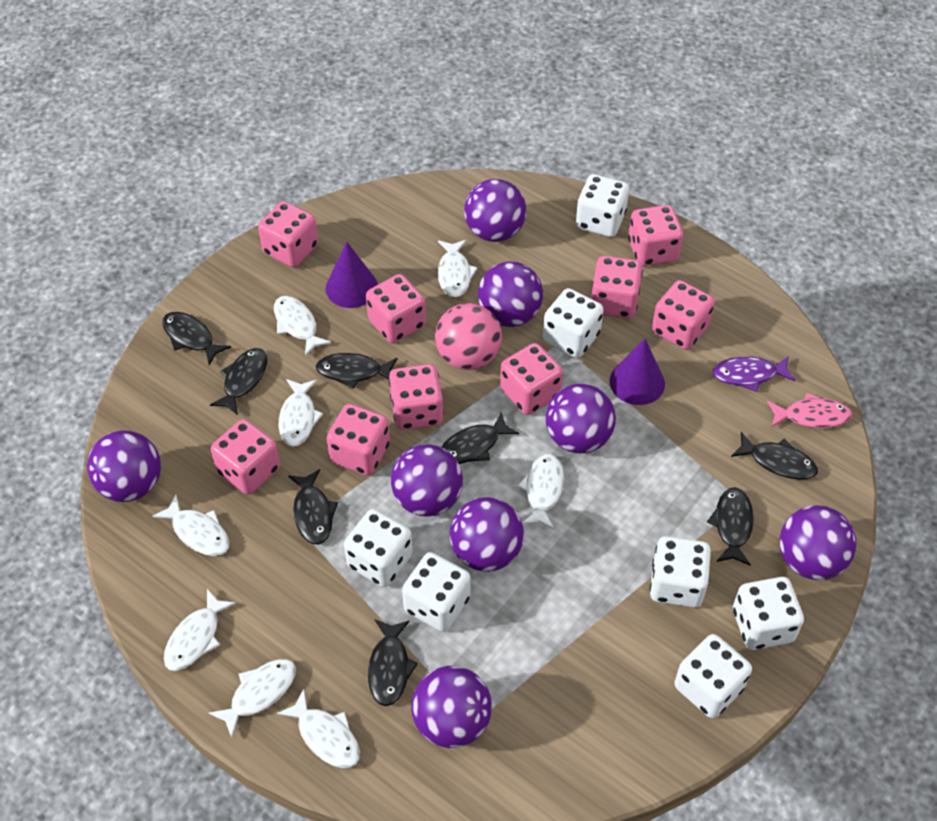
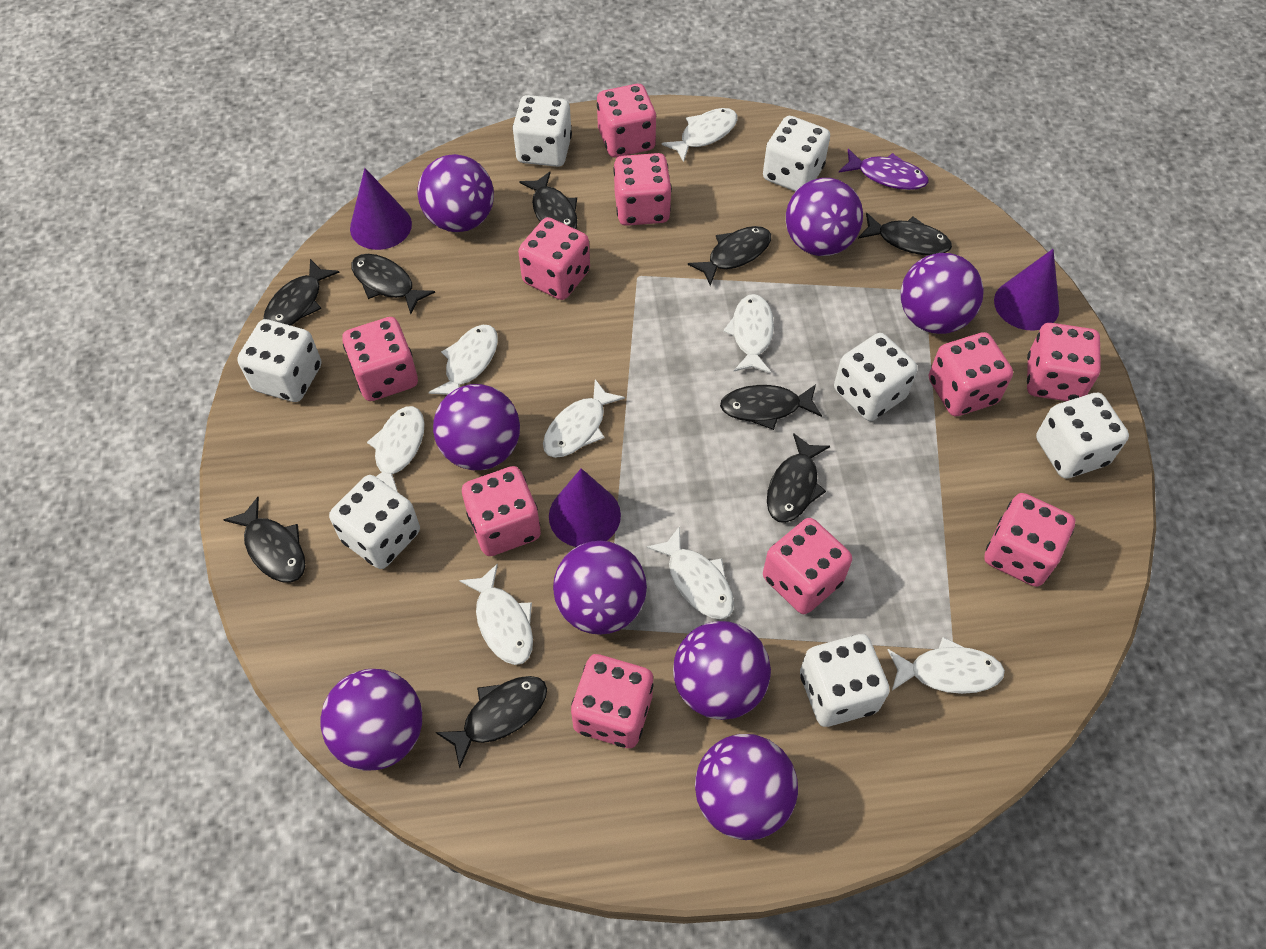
black fish: [162,312,231,365] [210,348,267,415] [288,469,338,544] [316,353,397,389] [368,620,418,706] [442,412,519,464] [707,487,754,566] [731,432,818,480] = 8 -> [224,497,305,583] [263,259,340,326] [351,254,435,314] [435,676,547,768] [519,172,578,229] [688,226,771,286] [720,384,822,430] [767,433,830,523] [858,213,952,255] = 9
pink ball: [435,303,502,370] = 1 -> none = 0
pink dice: [211,419,280,494] [258,201,318,267] [327,404,390,475] [366,274,426,343] [389,364,444,430] [500,343,563,415] [591,256,643,318] [628,205,683,266] [652,280,715,350] = 9 -> [342,317,418,401] [462,466,541,556] [518,217,590,300] [571,654,654,748] [597,84,656,157] [613,153,672,226] [763,518,852,614] [929,332,1013,416] [984,493,1075,587] [1027,323,1101,401] = 10
pink fish: [767,393,852,428] = 1 -> none = 0
purple cone: [326,242,378,308] [610,338,665,405] = 2 -> [350,168,412,250] [549,468,621,547] [994,249,1059,331] = 3

